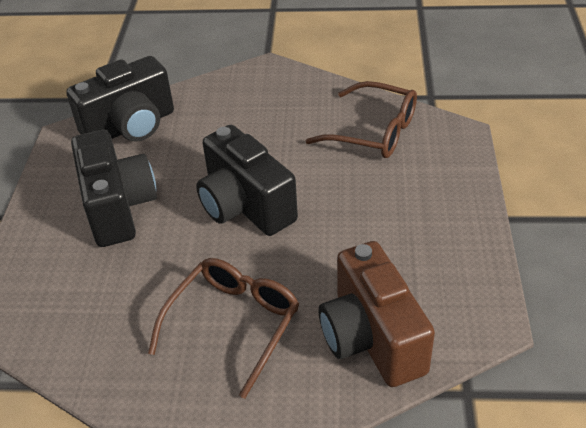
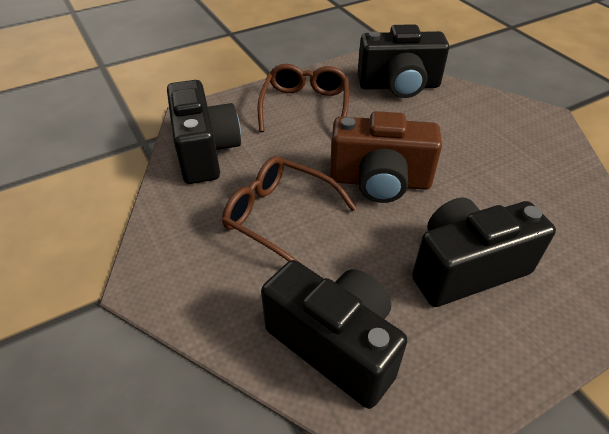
black camera: [66,56,174,141] [71,130,157,247] [196,125,298,236] = 3 -> [167,80,241,184] [261,260,407,409] [357,24,449,98] [412,198,556,307] = 4

